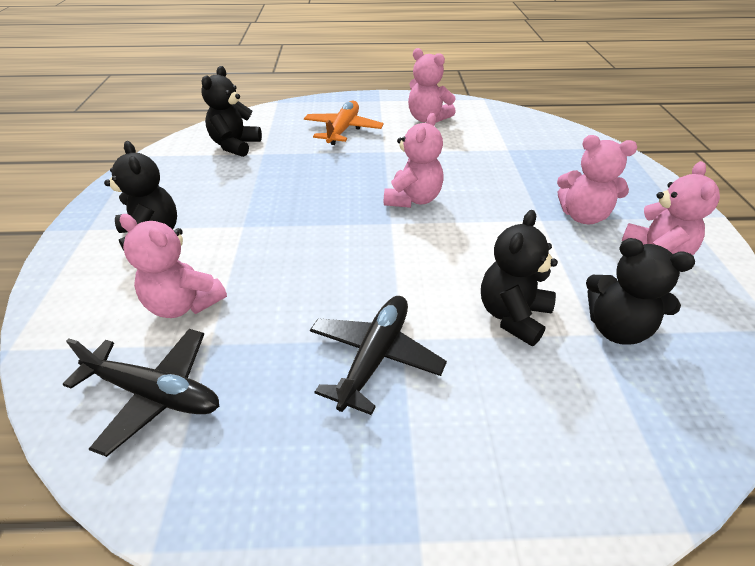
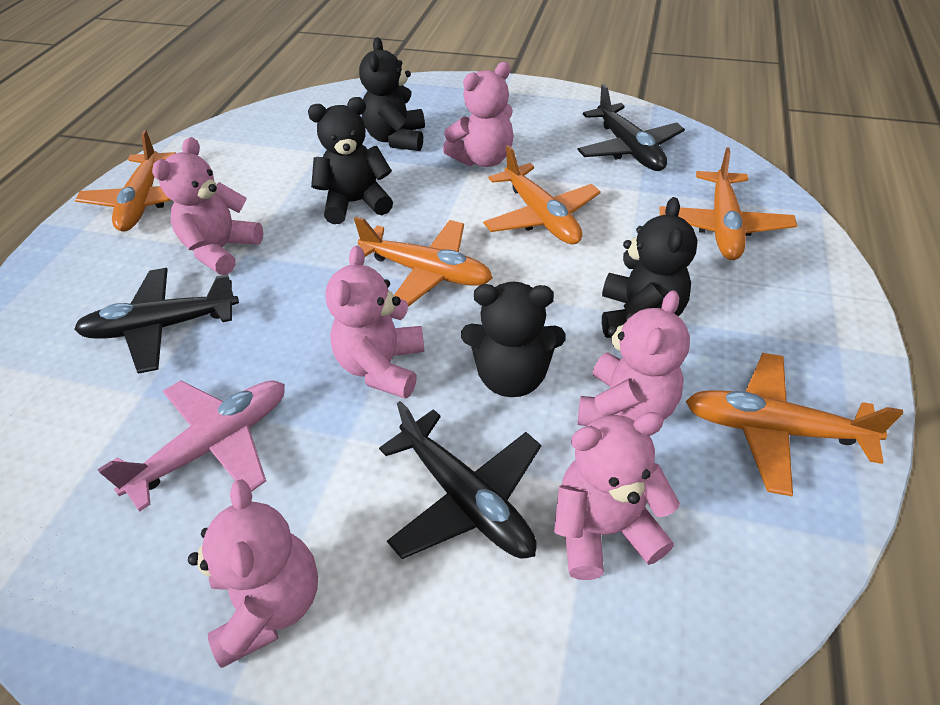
black plane: [62,329,219,457] [310,296,447,415] = 2 -> [74,268,239,374] [379,401,541,559] [578,84,685,171] = 3
orange plane: [304,101,384,145] = 1 -> [75,130,175,232] [354,216,493,307] [483,145,601,245] [659,147,797,260] [686,353,903,496] = 5
pink plane: none = 0 -> [97,380,285,512] = 1
pink teddy bear: [120,214,227,318] [384,113,444,208] [408,48,456,123] [557,135,637,224] [622,161,720,255] = 5 -> [152,137,263,275] [188,479,318,668] [325,245,425,399] [443,62,514,167] [554,412,680,580] [578,290,690,426] = 6

